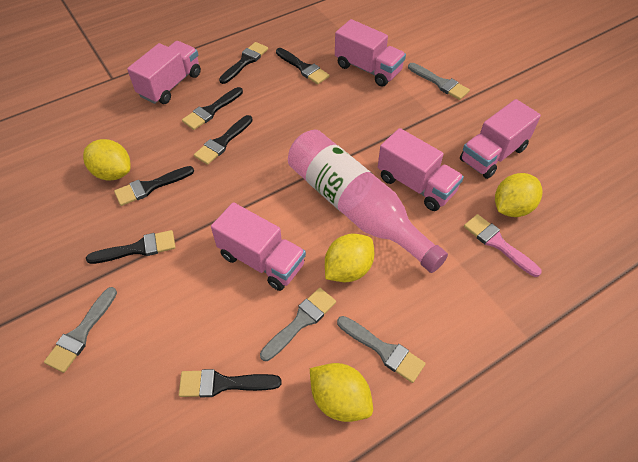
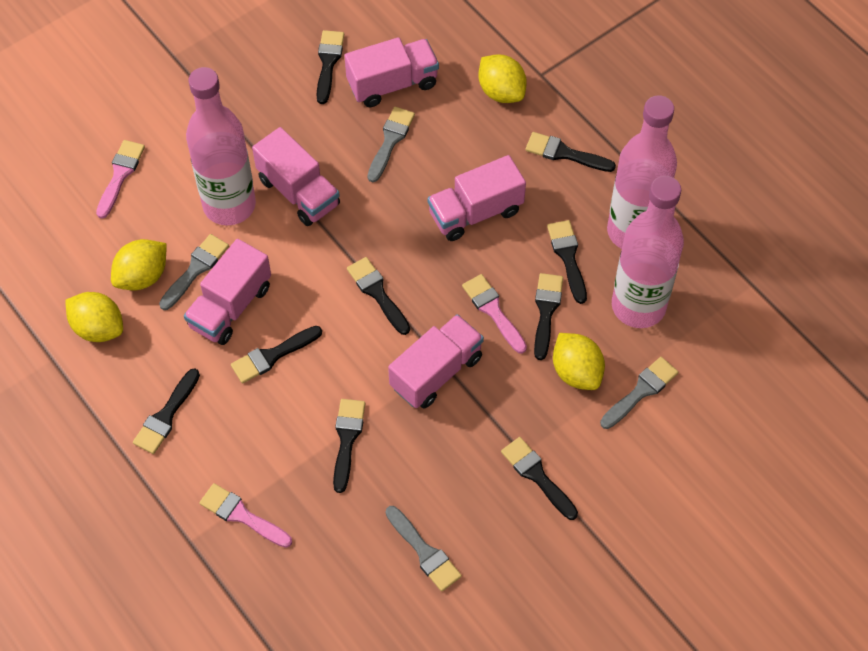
black brush: [86,230,175,264] [114,166,194,206] [179,369,282,397] [182,87,243,130] [194,115,253,165] [219,42,268,84] [276,48,329,85] = 7 -> [133,368,200,454] [231,326,322,383] [316,30,344,104] [333,399,365,493] [347,257,410,335] [501,437,578,520] [525,132,616,172] [534,273,563,360] [547,220,587,304] = 9
pink bottle: [288,130,448,273] = 1 -> [186,67,256,225] [607,95,677,249] [612,176,684,328] = 3
pink brush: [464,214,542,277] = 1 -> [96,140,145,219] [199,483,292,548] [462,274,527,354] = 3

